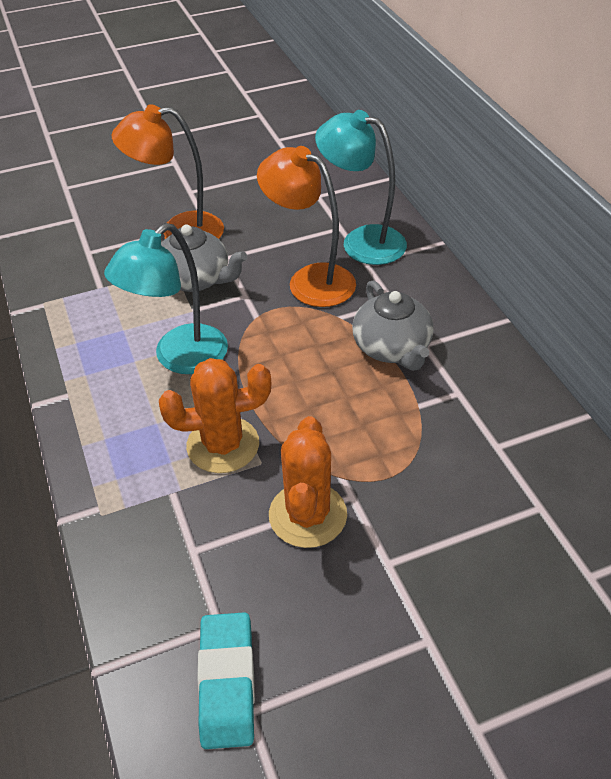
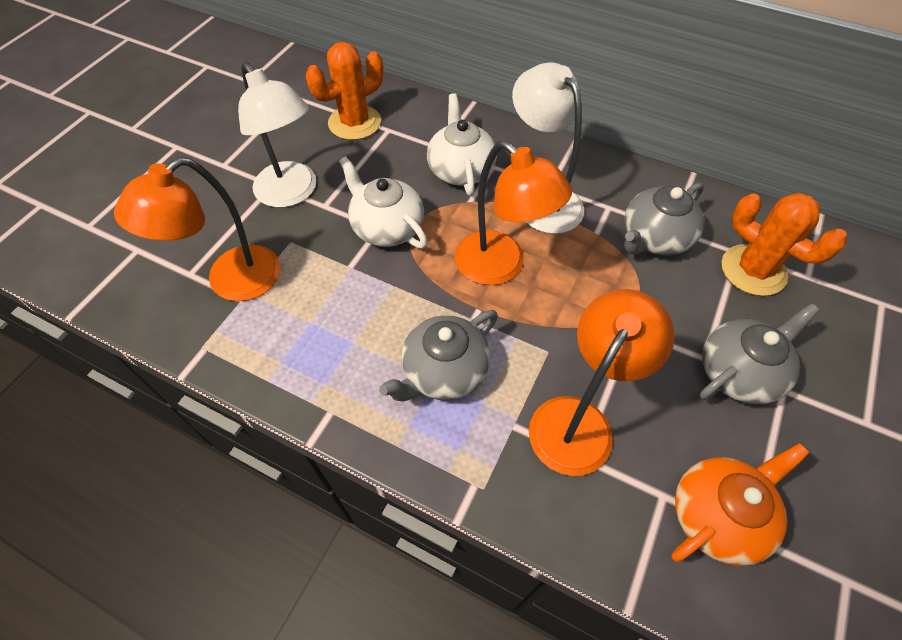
grey teapot: [161,224,247,292] [352,280,434,371] = 2 -> [379,310,498,402] [624,182,705,256] [700,303,820,405] = 3
orange lamp: [112,104,224,239] [257,146,356,307] = 2 -> [114,157,281,301] [455,141,572,285] [529,289,675,476] = 3
orange teapot: none = 0 -> [671,443,810,566] = 1
turquoise eraser: [197,612,255,749] = 1 -> none = 0
turquoise lamp: [104,223,228,374] [315,110,407,265] = 2 -> none = 0
white lamp: none = 0 -> [238,62,316,207] [512,63,584,234] = 2
white teapot: none = 0 -> [339,156,428,248] [427,93,497,196] = 2

